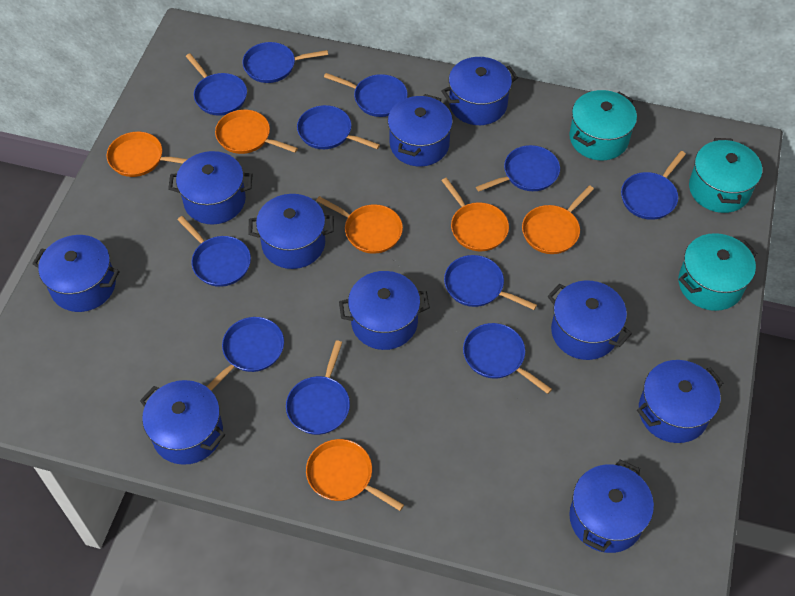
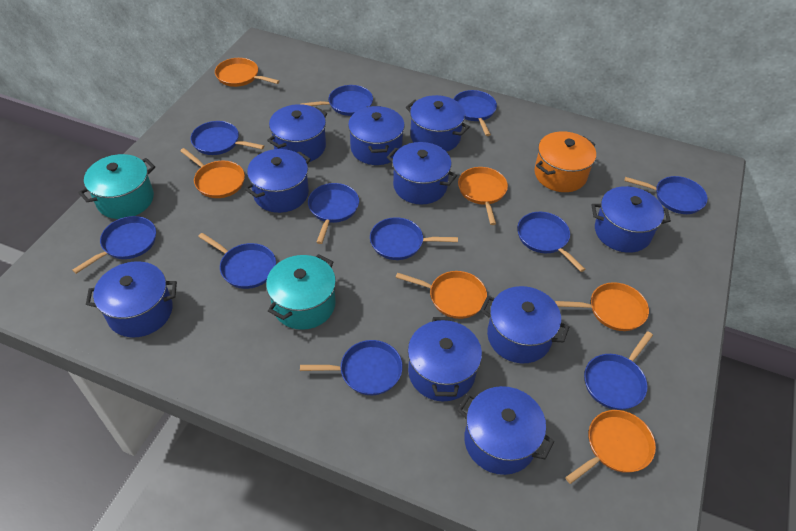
orange pot: none = 0 -> [534,131,596,192] = 1
turquoise pot: [569,90,637,160] [678,233,758,311] [689,138,762,213] = 3 -> [78,154,155,219] [266,254,336,330] = 2

